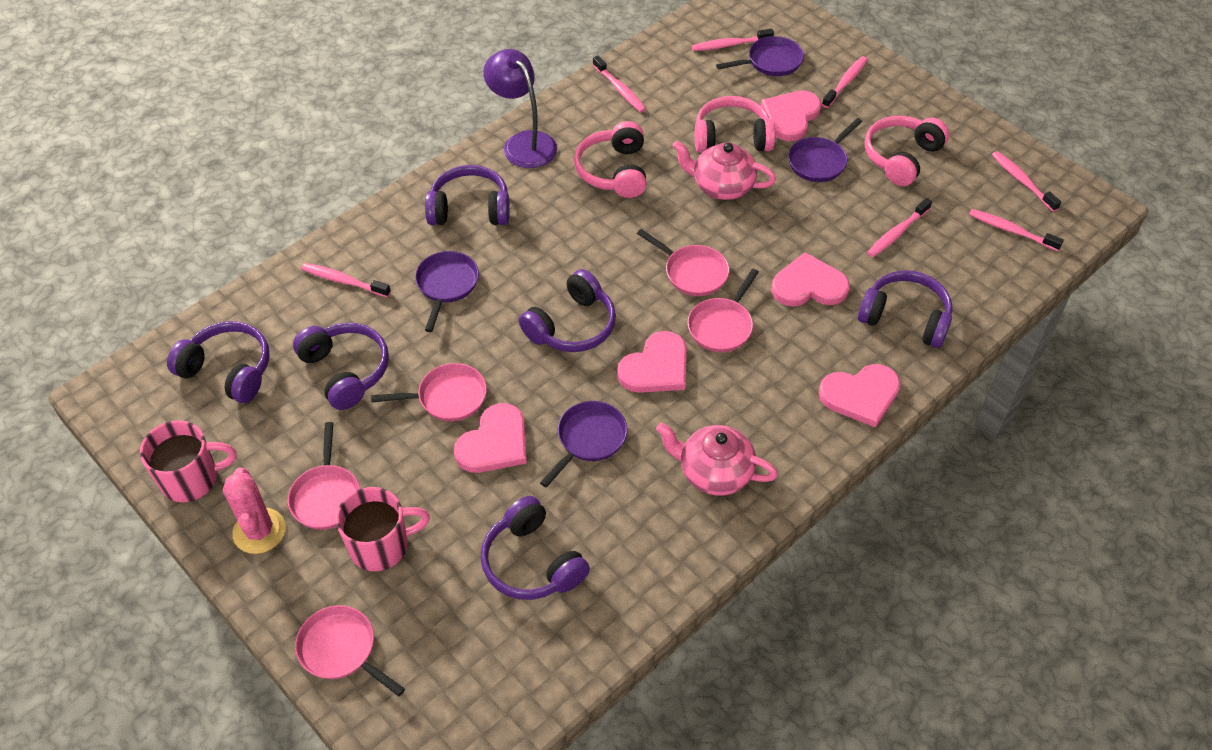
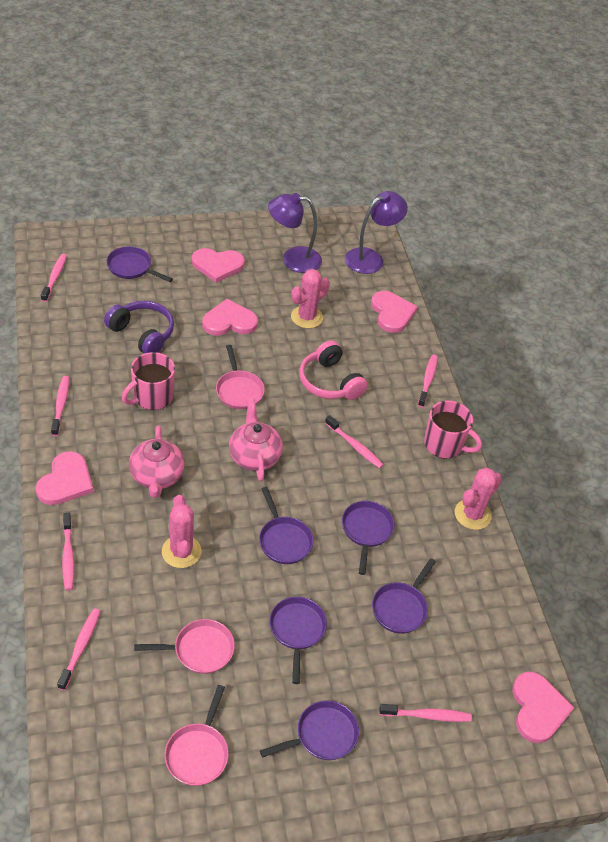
pink cactus: [223,468,286,554] = 1 -> [162,495,201,568] [291,269,330,328] [455,468,502,530] = 3
pink headphones: [574,121,647,198] [695,96,775,153] [865,116,949,186] = 3 -> [299,340,368,400] = 1
pink pan: [288,422,360,530] [295,605,405,696] [371,363,487,421] [637,229,729,296] [688,269,759,352] = 5 -> [134,619,235,674] [165,685,229,786] [216,345,265,409] = 3
purple headphones: [167,321,270,403] [293,323,389,410] [425,165,510,225] [480,496,590,600] [519,269,616,352] [858,270,953,348] = 6 -> [104,301,174,353] = 1
purple lamp: [483,49,557,168] = 1 -> [268,193,322,273] [345,191,408,274] = 2
purple pan: [415,251,479,332] [540,401,627,487] [716,36,804,76] [788,118,862,182] = 4 -> [106,246,173,282] [259,487,314,564] [260,700,359,760] [269,597,327,684] [342,501,395,575] [372,558,436,634] = 6

